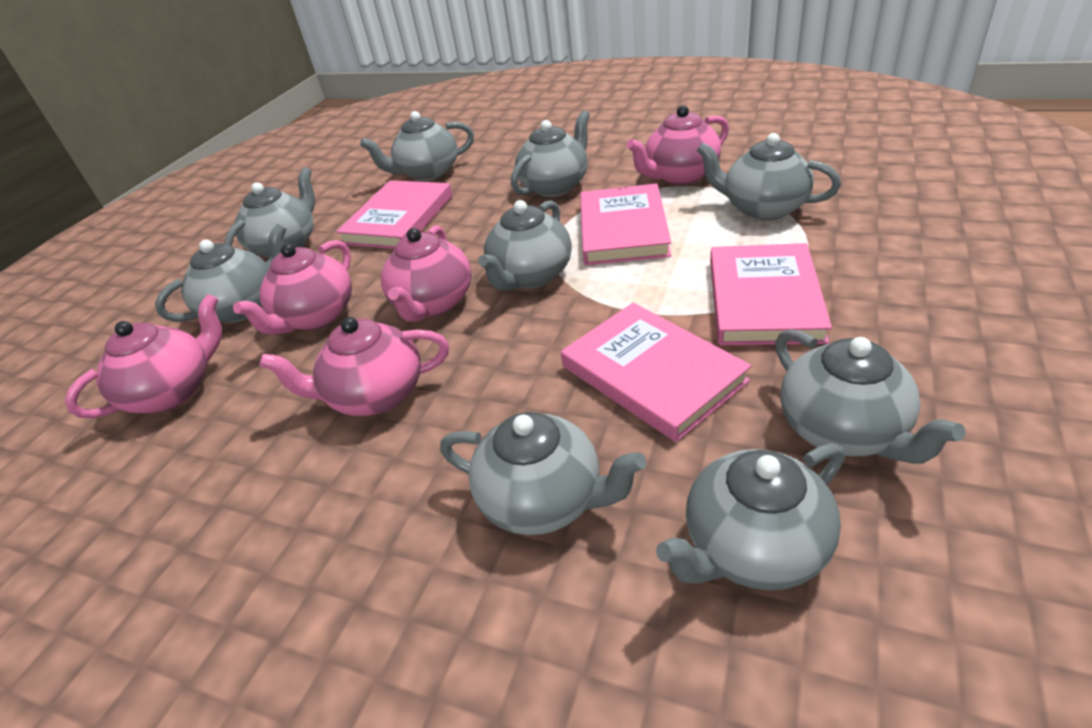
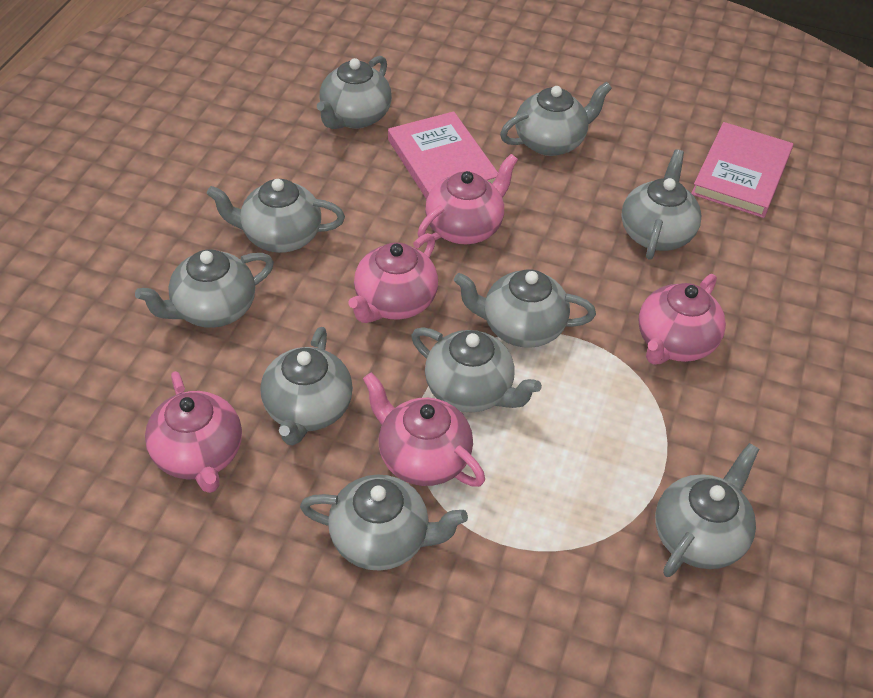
grey teapot: [155,224,287,323] [224,167,315,258] [360,111,474,181] [440,412,646,535] [478,200,572,291] [511,110,590,197] [656,443,845,590] [697,133,841,220] [775,329,966,464] = 9 -> [135,249,274,328] [206,179,345,253] [260,327,353,445] [300,474,468,571] [317,56,392,129] [411,327,542,413] [454,269,596,348] [500,82,612,156] [621,149,701,260] [655,443,759,577] = 10
pink book: [336,180,452,249] [561,303,752,442] [580,183,671,265] [710,243,832,345] = 4 -> [388,111,498,199] [691,122,793,218] = 2

